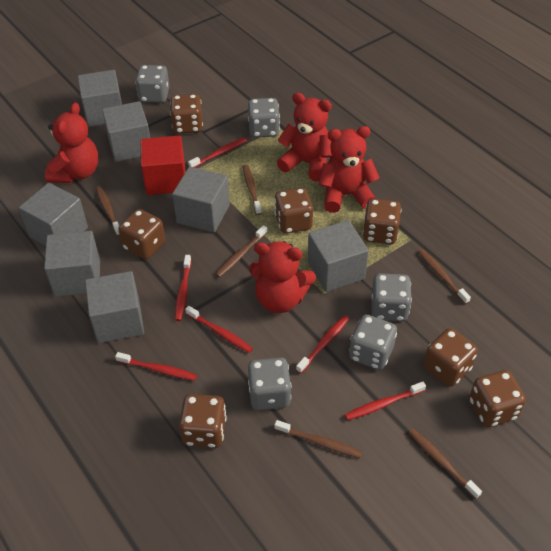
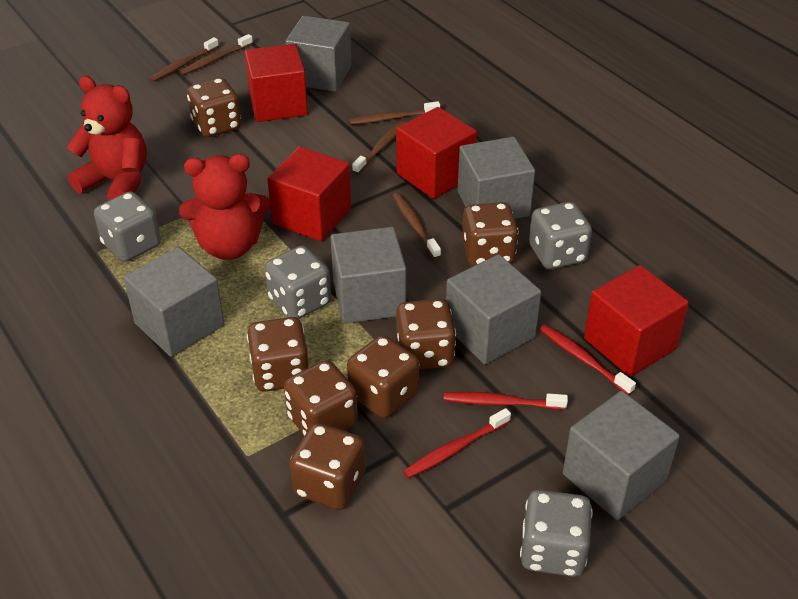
brown toothbrush: [96,186,120,236] [216,225,267,278] [243,164,262,215] [274,420,362,458] [408,429,482,499] [418,249,471,304] = 6 -> [149,37,219,82] [180,34,253,75] [349,101,440,125] [352,121,406,174] [393,193,441,259] = 5
grey cube: [19,183,88,246] [44,231,100,297] [78,70,122,127] [85,271,144,343] [102,101,150,162] [172,167,230,233] [308,220,369,292] = 7 -> [124,247,224,357] [285,16,351,92] [331,227,406,324] [446,254,541,364] [458,137,535,219] [563,391,680,520] = 6
grey dice: [135,65,169,103] [248,98,280,138] [248,357,291,410] [349,315,397,370] [371,273,412,321] = 5 -> [94,192,161,262] [265,246,331,319] [520,490,593,577] [529,202,592,269] = 4
red cube: [141,136,185,195] = 1 -> [244,44,308,122] [267,147,351,241] [396,107,477,199] [584,265,689,377] = 4
red teddy bear: [45,102,98,183] [249,241,316,313] [277,93,332,181] [319,126,379,213] = 4 -> [67,76,147,200] [179,154,270,260] = 2
red toothbrush: [115,352,197,381] [175,255,191,321] [185,306,253,353] [188,138,247,168] [296,315,349,373] [345,381,426,420] = 6 -> [403,408,511,478] [444,392,568,410] [539,324,636,395] = 3

